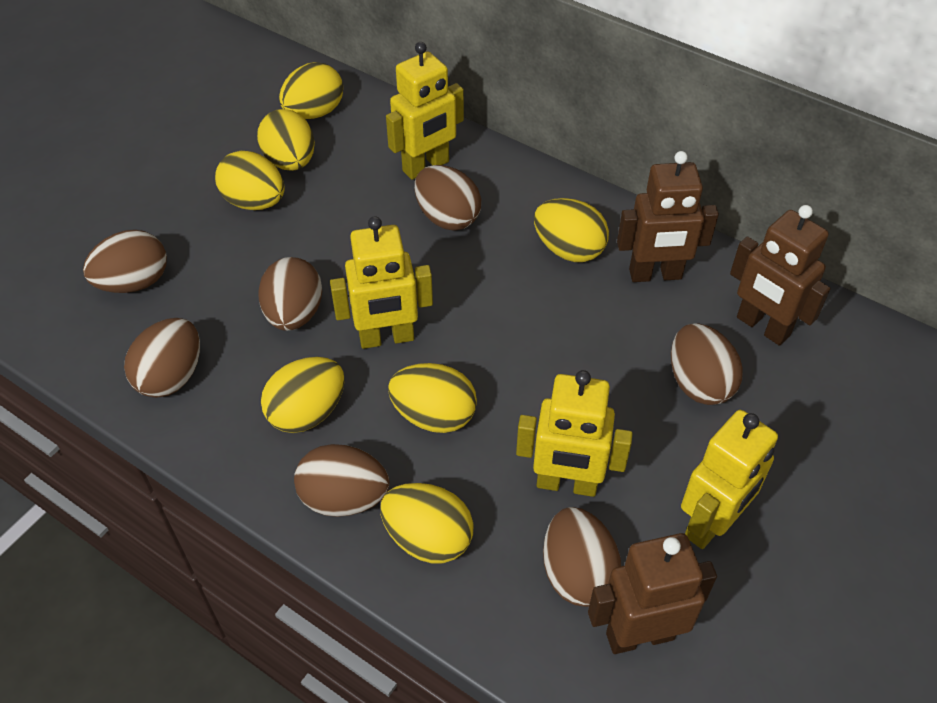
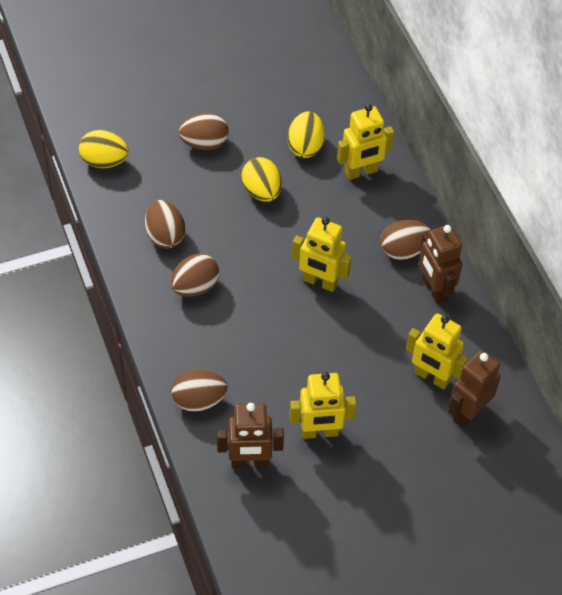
brown egg: [83,230,167,293] [124,318,200,398] [258,257,322,331] [294,444,389,517] [414,165,481,231] [543,507,621,607] [671,323,743,405] = 7 -> [145,200,185,248] [170,254,219,297] [172,369,228,412] [179,113,229,150] [381,220,431,260] = 5
yellow egg: [215,151,285,210] [257,109,315,171] [261,357,345,433] [279,62,343,119] [380,483,473,563] [388,363,477,433] [534,198,609,262] = 7 -> [79,130,129,168] [242,157,282,202] [287,111,325,158] = 3

